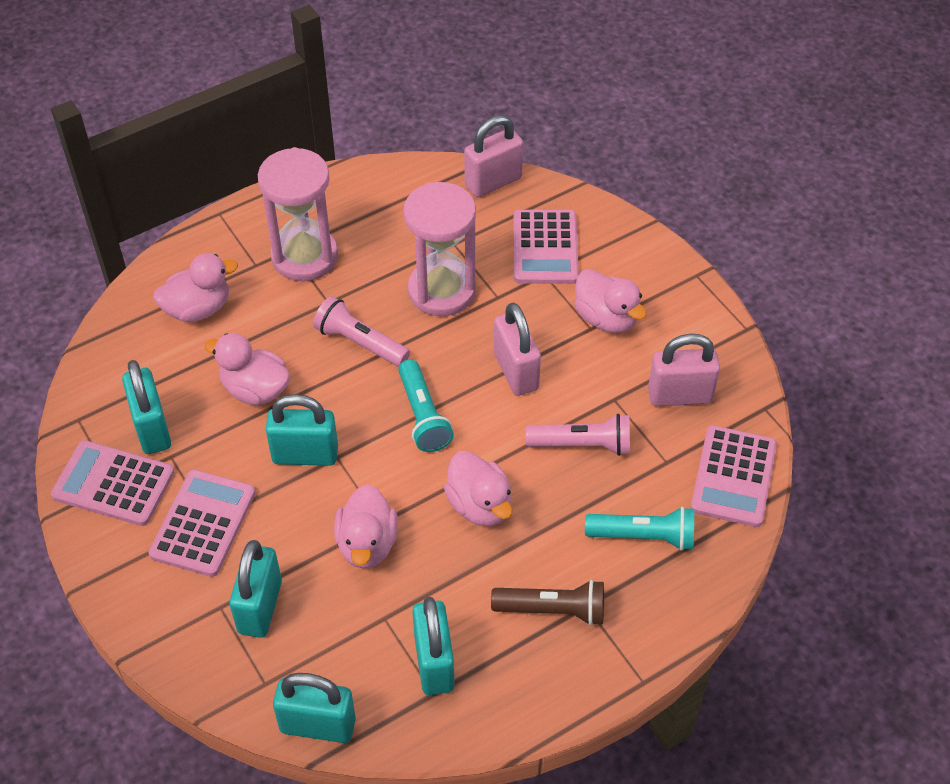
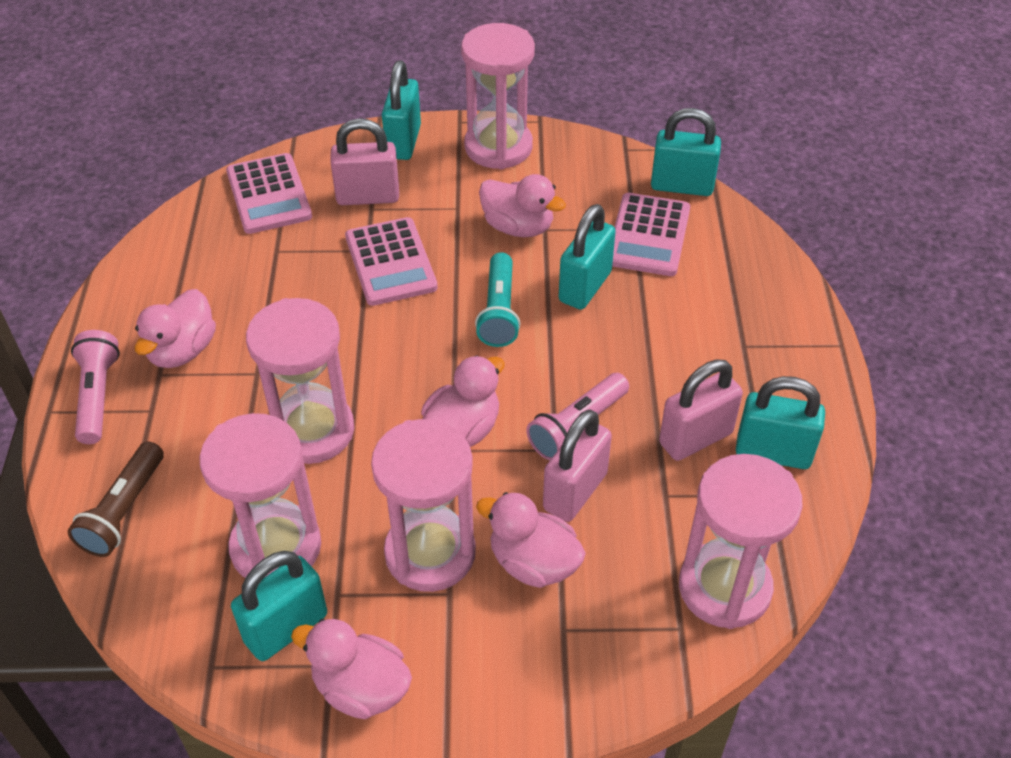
pink calculator: [51,440,174,526] [149,470,255,577] [514,210,579,284] [690,425,777,527] = 4 -> [226,153,312,234] [345,217,438,306] [612,193,690,276] = 3
pink hourglass: [258,147,338,281] [403,182,476,316] = 2 -> [199,413,321,578] [246,298,354,464] [371,419,476,592] [461,23,535,169] [679,454,803,629] = 5
turquoise flashlight: [398,359,454,452] [585,507,694,551] = 2 -> [475,252,520,347] = 1

